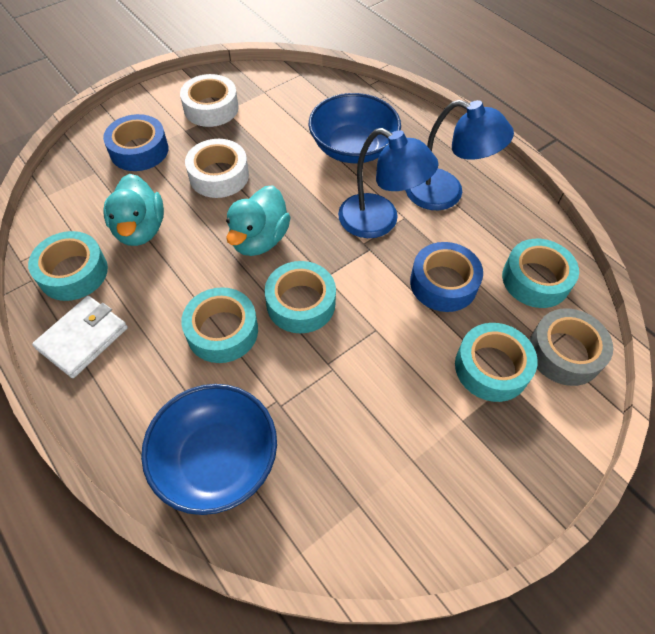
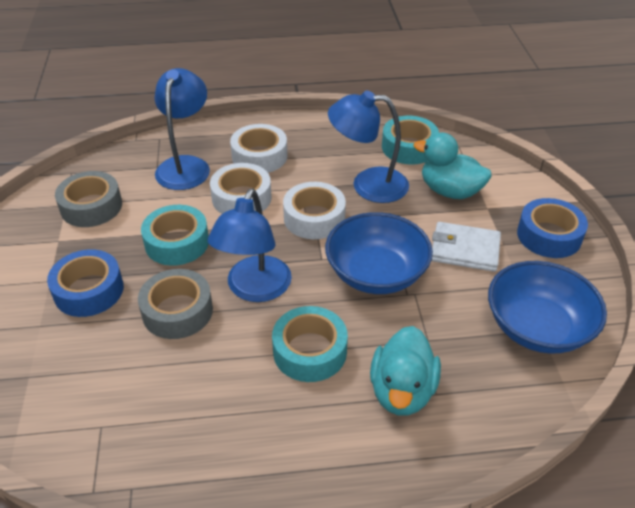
blue lamp: [338,128,439,238] [405,100,514,210] = 2 -> [154,68,210,190] [208,188,292,302] [328,91,409,203] = 3
grey tape: [529,308,613,386] = 1 -> [55,171,122,227] [138,269,213,339] = 2
turquoise tape: [28,231,108,301] [181,287,258,363] [265,261,336,333] [455,323,538,402] [502,239,579,308] = 5 -> [141,205,209,266] [272,306,348,382] [382,116,439,165] = 3
white tape: [180,74,239,127] [185,139,249,198] = 2 -> [210,163,272,214] [230,124,287,173] [283,182,346,239] = 3

